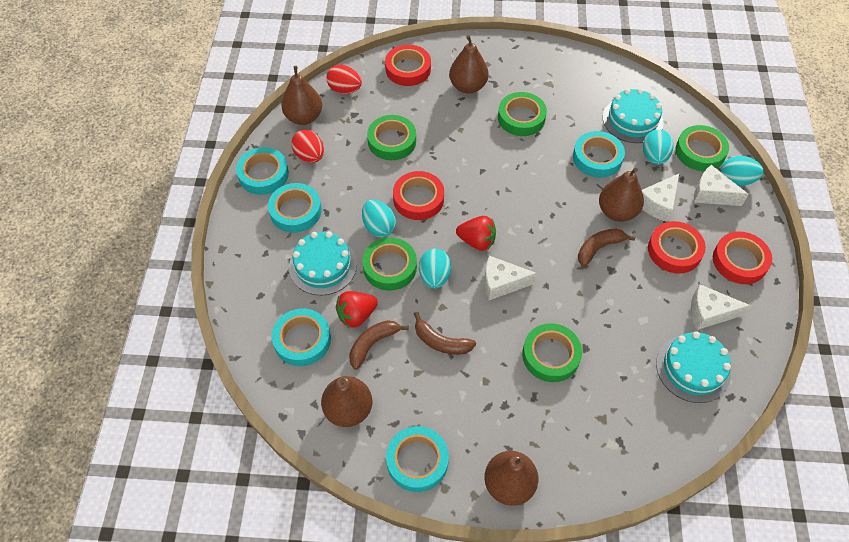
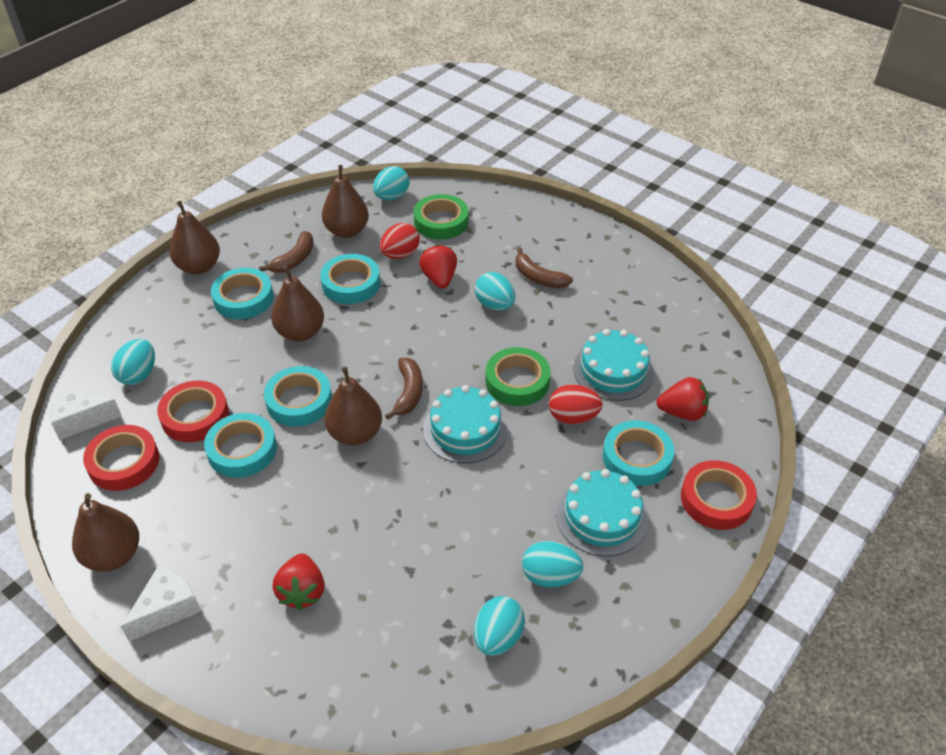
green tape: [362,237,417,291] [367,115,416,160] [498,92,547,136] [522,323,582,382] [675,125,729,171] = 5 -> [413,194,468,240] [486,347,551,406] = 2
red strawberry: [336,291,378,328] [456,216,496,251] = 2 -> [273,553,325,610] [419,245,457,289] [656,377,709,421] = 3
red tape: [385,45,431,86] [393,171,444,220] [648,221,706,274] [713,231,772,284] = 4 -> [83,425,159,491] [157,380,229,442] [681,460,757,530] = 3
turquoise egg: [362,200,396,237] [419,248,451,289] [643,130,673,165] [720,156,764,186] = 4 -> [111,339,155,385] [373,166,410,200] [474,596,525,656] [475,272,515,311] [522,541,583,588] = 5
white cheese: [484,256,537,300] [642,174,679,222] [691,284,751,330] [694,165,749,206] = 4 -> [50,387,122,440] [121,564,202,642] = 2

